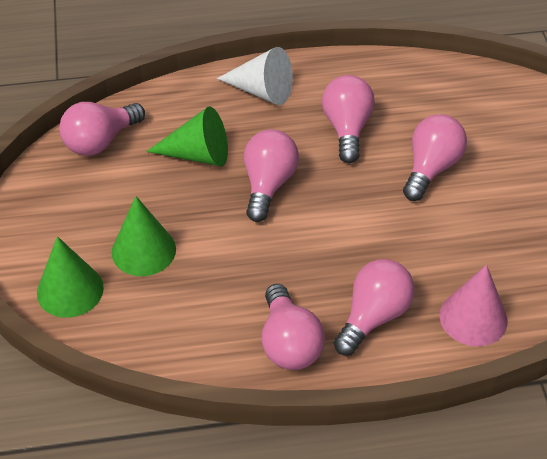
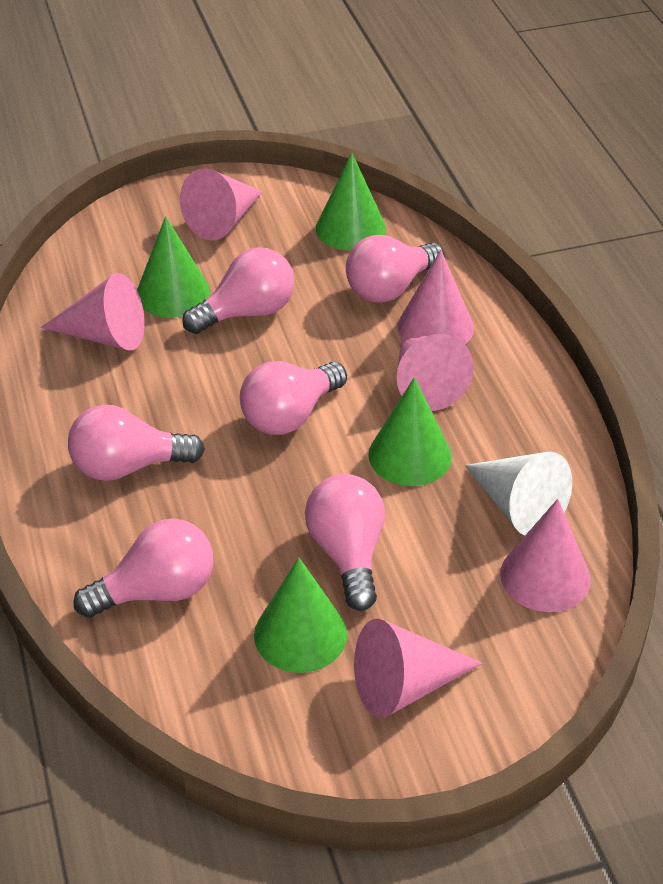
green cone: [37,236,104,318] [111,196,176,276] [146,106,228,166] = 3 -> [137,216,210,318] [254,557,347,673] [316,153,386,251] [368,377,452,486] = 4
pink cone: [440,265,508,346] = 1 -> [41,273,145,351] [180,168,263,241] [354,619,483,718] [397,334,474,411] [398,250,474,344] [500,499,591,612] = 6

